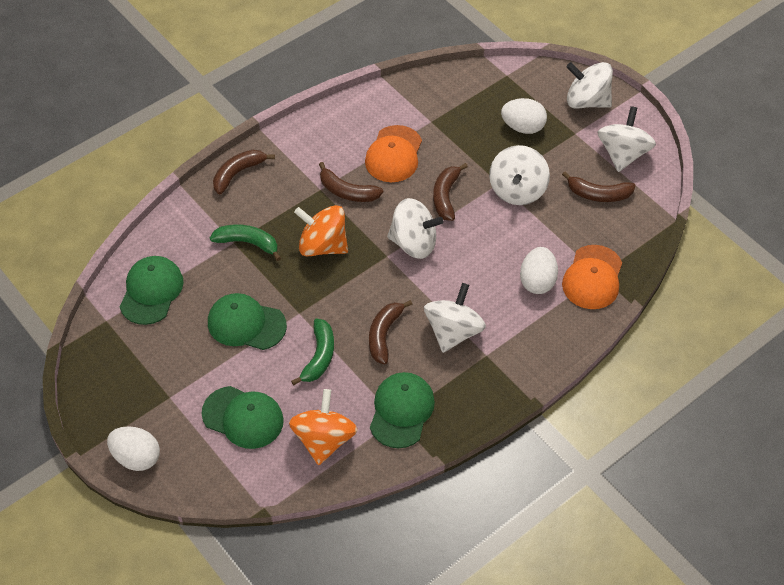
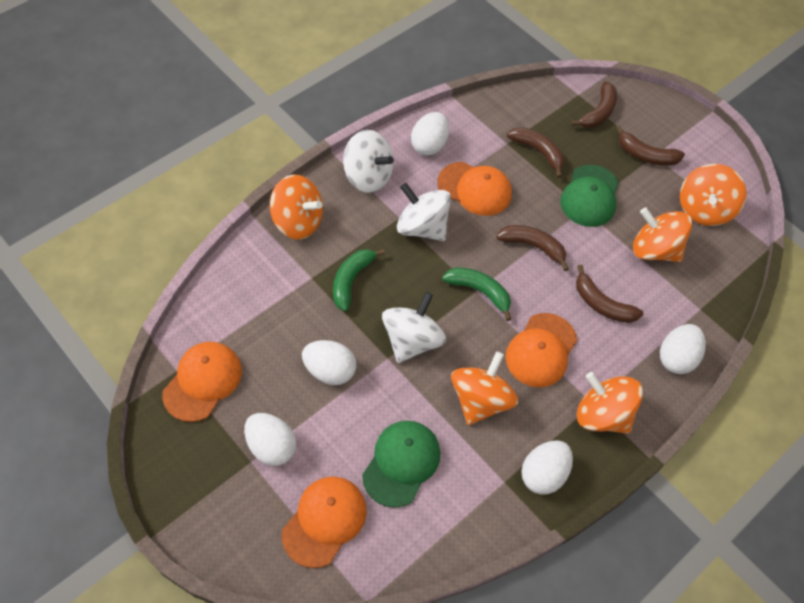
green cap: [119,256,184,325] [202,386,284,449] [208,293,287,350] [370,372,435,448] = 4 -> [362,421,440,508] [560,165,619,227] = 2
orange cap: [365,125,422,182] [562,245,622,309] = 2 -> [162,342,242,422] [282,477,367,568] [437,162,512,216] [506,313,577,387] = 4
orange spinning top: [289,389,357,465] [294,205,348,256] = 2 -> [270,175,323,240] [451,351,518,425] [577,372,643,434] [633,208,692,262] [680,164,746,226] = 5
white egg: [107,426,160,471] [501,98,547,134] [520,247,558,294] = 3 -> [244,413,296,466] [302,340,356,385] [411,112,449,156] [521,440,573,495] [660,324,706,374] = 5
white spinning top: [387,198,444,259] [424,283,486,353] [489,145,550,205] [566,62,613,109] [598,106,656,172] = 5 -> [343,130,394,193] [382,292,446,363] [397,183,451,241] = 3

